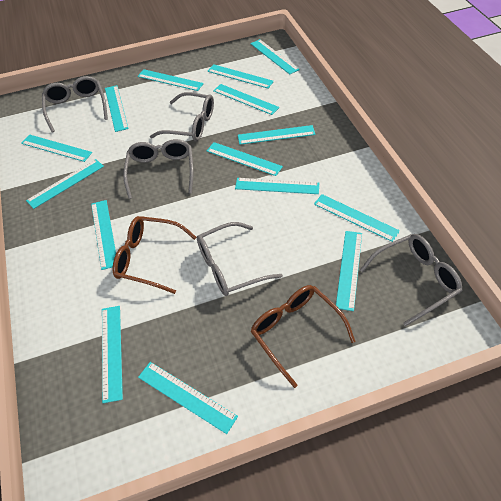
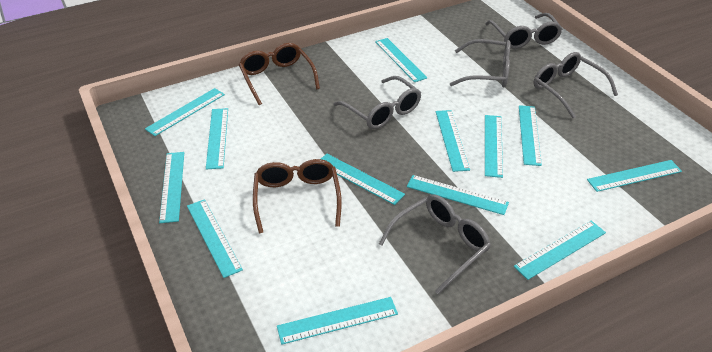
turquoise ruler: [21,134,92,162] [26,159,104,209] [91,200,116,270] [102,306,123,403] [105,85,129,132] [138,69,204,91] [138,362,238,434] [207,142,283,176] [208,64,274,89] [213,84,279,115] [235,178,319,194] [238,125,315,145] [250,39,300,74] [314,194,400,242] [336,231,362,311] = 15 -> [145,88,225,136] [159,152,184,223] [187,199,243,278] [206,108,228,169] [277,297,398,345] [321,154,405,205] [375,38,427,82] [407,175,509,215] [436,110,470,172] [485,115,503,178] [514,221,606,280] [519,105,542,166] [587,160,682,192] = 13

